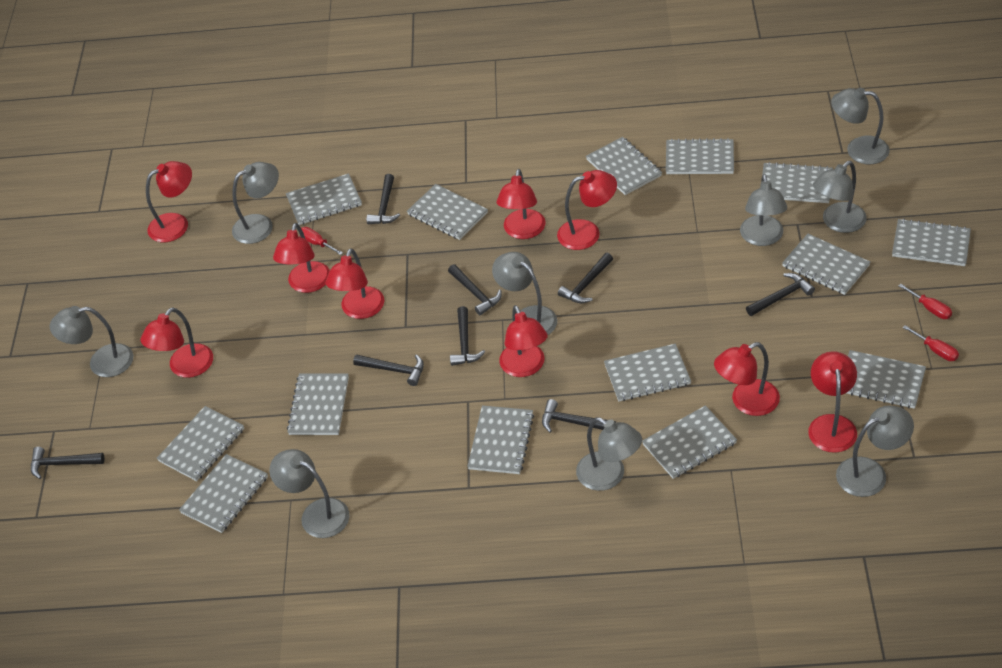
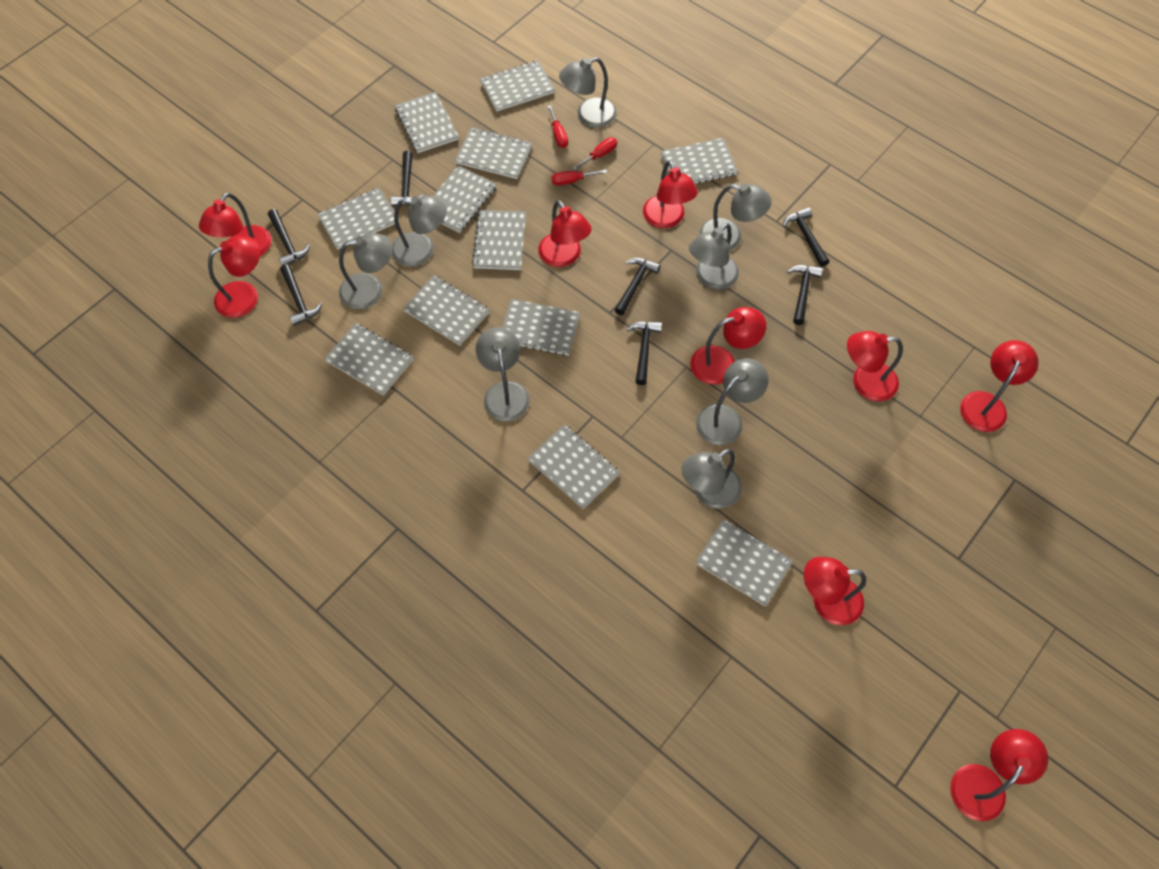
black hammer: [31,447,104,479] [353,354,424,386] [366,174,400,224] [448,264,501,315] [450,306,485,366] [542,399,616,432] [558,253,613,303] [746,273,815,316] = 8 -> [268,209,310,265] [280,264,322,326] [391,151,424,207] [615,258,660,315] [626,321,662,385] [783,207,829,267] [787,265,823,325] = 7
grey lamp: [50,306,134,377] [232,162,279,244] [269,449,350,538] [492,252,557,335] [576,417,642,491] [740,174,787,246] [813,161,867,233] [831,88,890,164] [836,406,914,497] = 9 -> [339,233,393,309] [392,196,447,267] [476,327,530,421] [559,57,617,128] [681,449,742,509] [689,223,739,290] [696,358,769,445] [699,183,772,251] = 8
grey notebook: [157,406,244,481] [179,454,268,533] [286,173,362,225] [287,373,349,435] [407,184,488,240] [467,405,534,474] [586,137,662,195] [604,344,691,401] [642,405,737,479] [666,138,734,174] [762,162,833,203] [782,234,870,295] [847,350,926,409] [892,219,971,266] = 14 -> [317,188,399,250] [324,323,413,396] [395,92,459,153] [403,275,490,346] [433,166,496,233] [455,128,532,179] [472,210,526,270] [480,60,555,112] [502,299,580,356] [527,424,620,509] [661,138,738,184] [695,519,793,606] = 12

